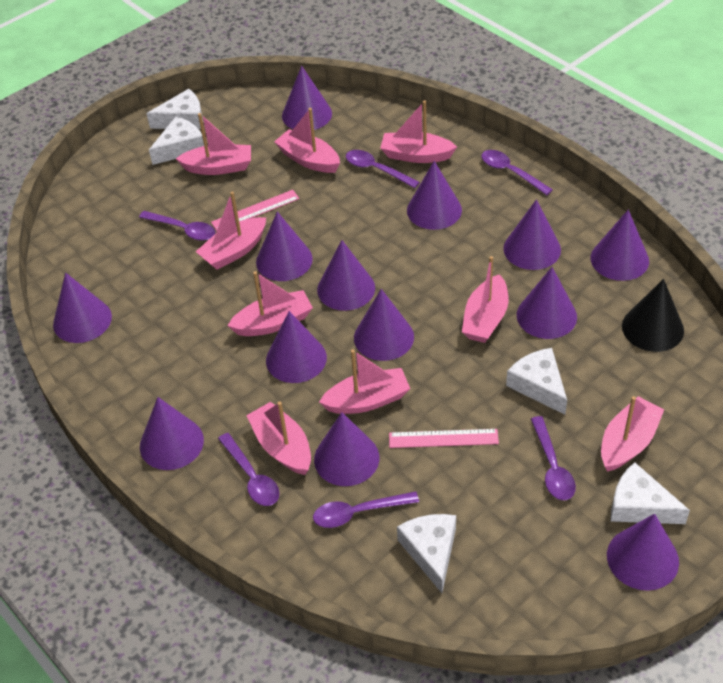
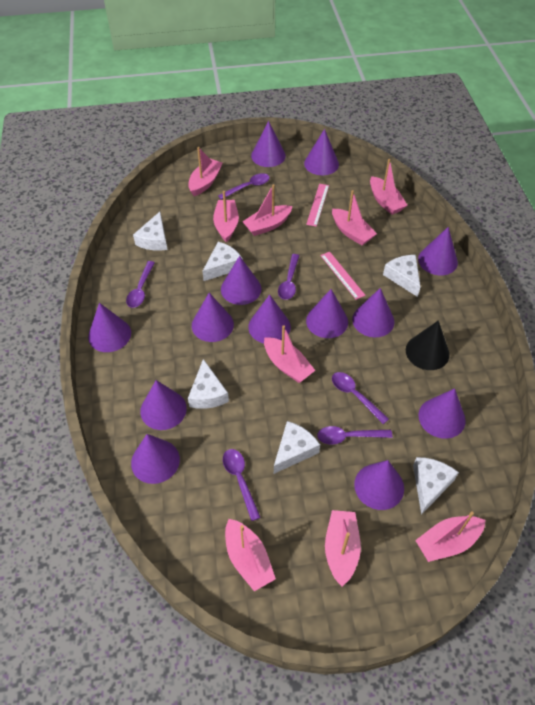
white cheese: [146,89,203,129] [149,116,204,165] [397,514,456,593] [506,348,567,415] [611,462,690,524] = 5 -> [133,212,167,251] [188,359,229,409] [202,242,243,281] [274,421,320,474] [383,255,421,297] [413,457,459,515] = 6

